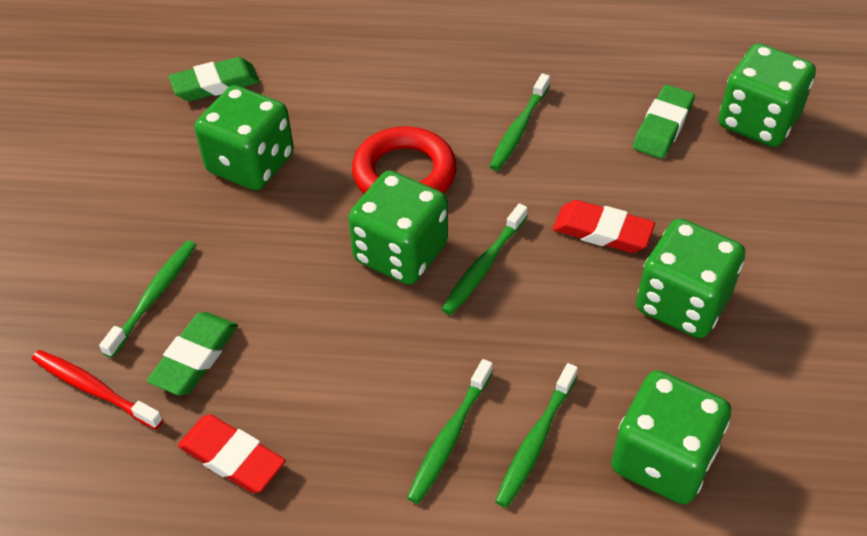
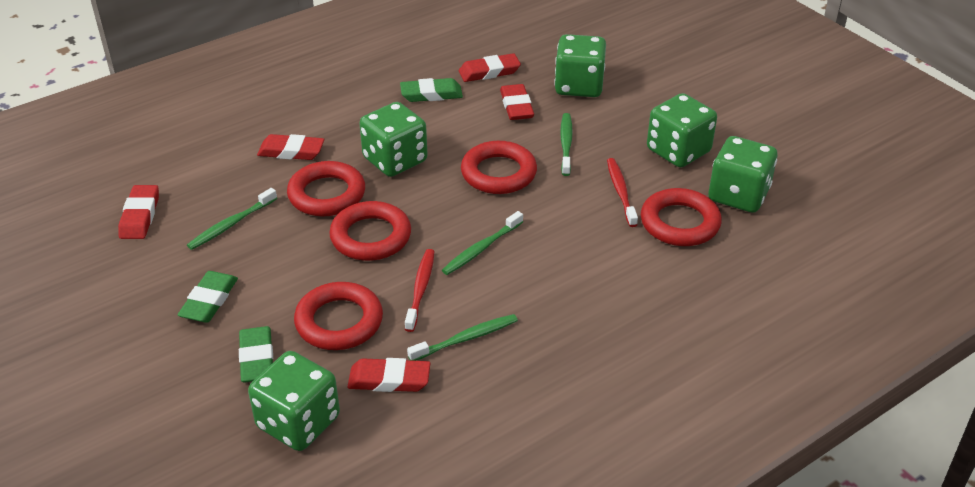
green toothbrush: [99,240,196,358] [407,359,493,504] [442,203,528,315] [489,73,550,171] [495,363,578,508] = 5 -> [187,188,277,250] [407,314,518,361] [442,211,523,275] [560,113,573,176] = 4
red eraser: [178,414,285,493] [553,200,655,253] = 2 -> [118,185,159,239] [257,134,324,160] [347,358,431,392] [459,53,521,82] [500,84,534,120] = 5
red ring: [352,126,457,194] = 1 -> [287,161,365,216] [294,282,383,350] [329,201,411,261] [461,141,537,194] [641,188,722,246] = 5
red toothbrush: [32,350,163,429] = 1 -> [405,249,434,332] [607,158,638,227] = 2

